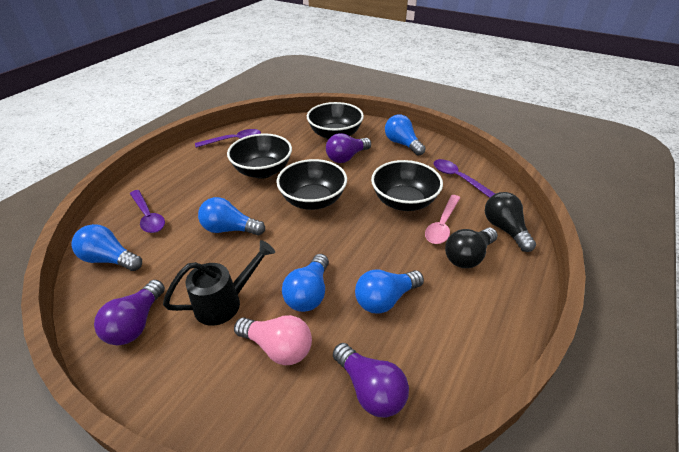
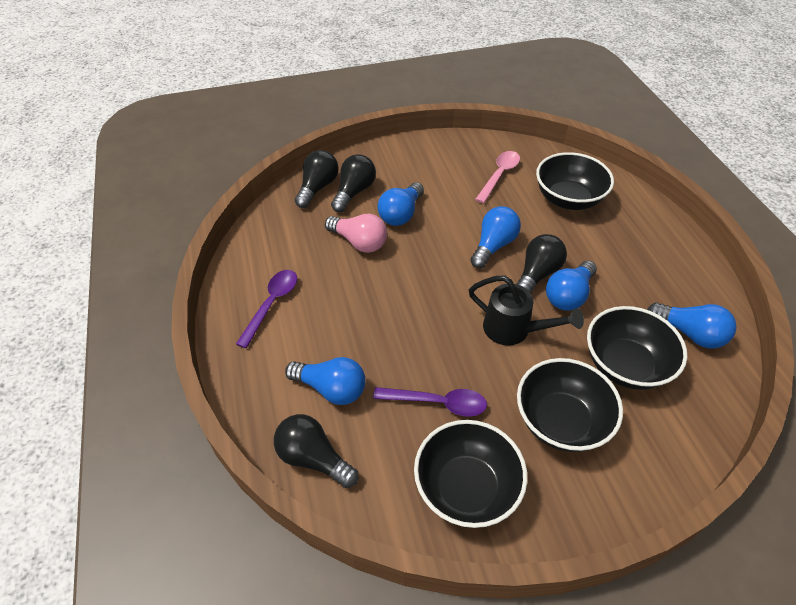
black light bulb: [445,228,498,268] [485,192,536,252] = 2 -> [274,414,358,488] [295,150,339,208] [331,154,376,212] [516,234,567,293] = 4
purple light bulb: [94,280,165,345] [326,133,371,163] [333,343,409,418] = 3 -> none = 0
purple spoon: [130,190,165,233] [195,129,261,148] [434,159,495,198] = 3 -> [236,270,297,348] [373,387,487,417] = 2

